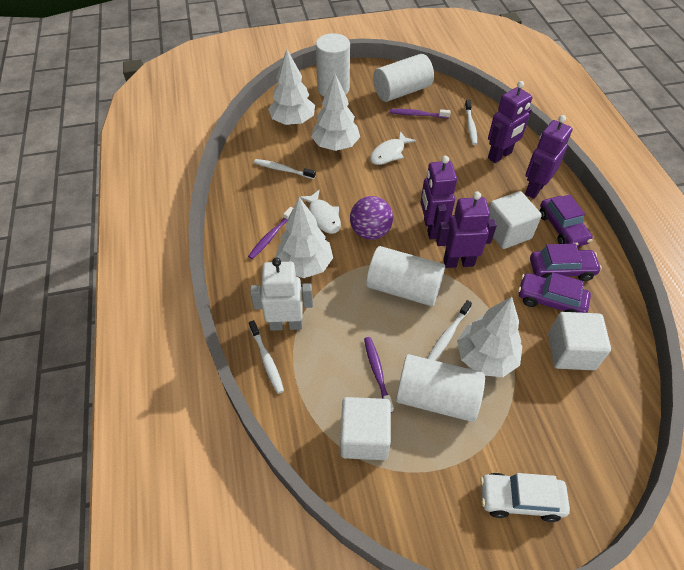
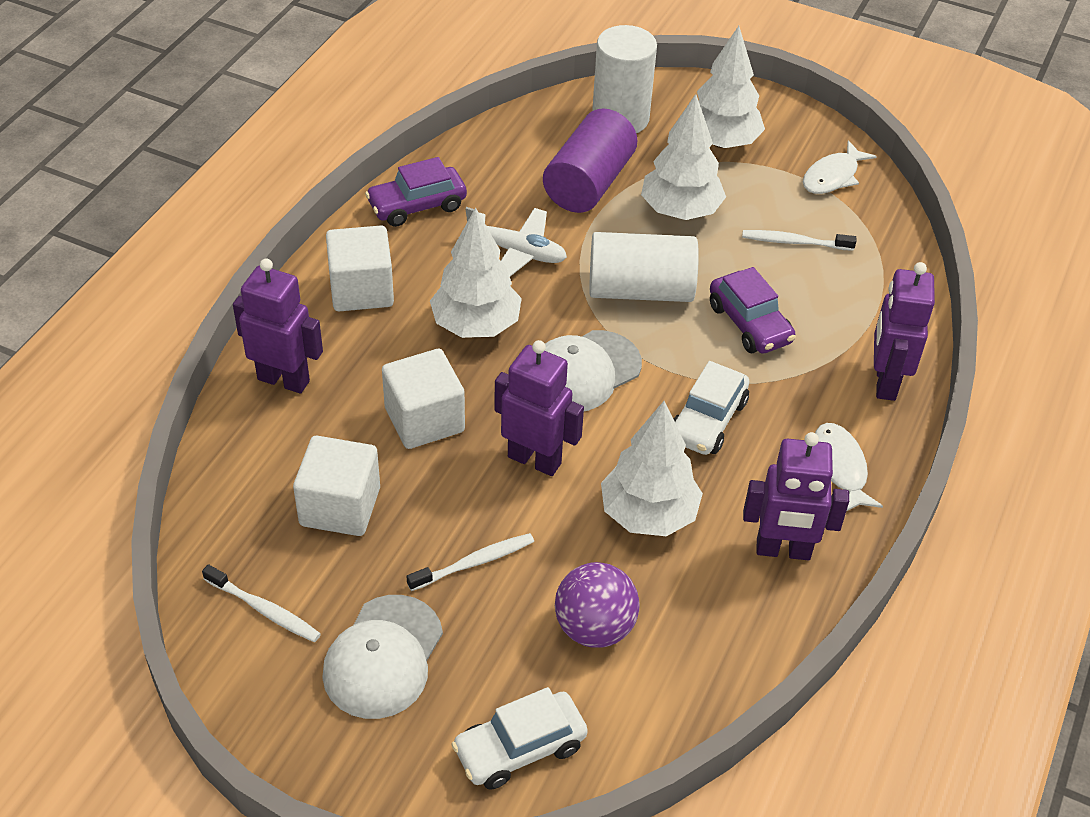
purple car: [518,272,591,313] [530,244,602,281] [539,195,593,247] = 3 -> [365,157,467,227] [710,267,796,354] = 2
purple cylinder: none = 0 -> [543,108,637,213] = 1
purple toothbrush: [248,207,293,259] [364,337,394,413] [389,109,451,118] = 3 -> none = 0
white cap: none = 0 -> [322,595,443,719] [545,330,642,411] = 2
white car: [480,473,570,522] = 1 -> [452,687,588,790] [674,361,749,455] = 2
white cylinder: [316,33,350,97] [366,246,445,306] [373,54,434,102] [396,354,485,422] = 4 -> [589,232,699,302] [592,25,657,133] = 2
white plane: none = 0 -> [465,207,567,276] = 1
white robot: [250,258,313,331] = 1 -> none = 0
white toothbrush: [249,320,284,394] [254,159,316,179] [427,300,472,360] [465,100,477,145] = 4 -> [202,564,321,642] [406,533,534,591] [742,230,856,251] = 3

